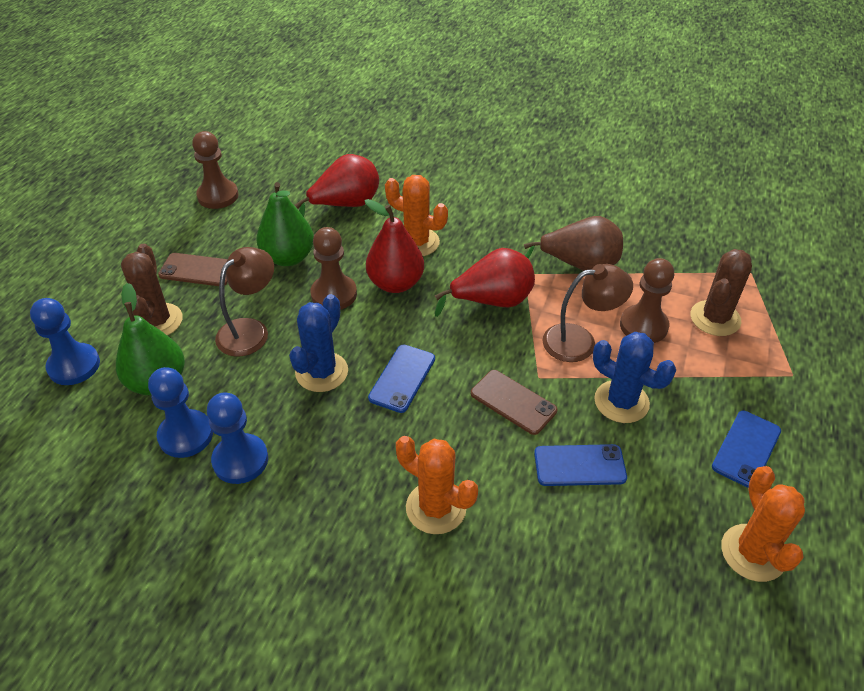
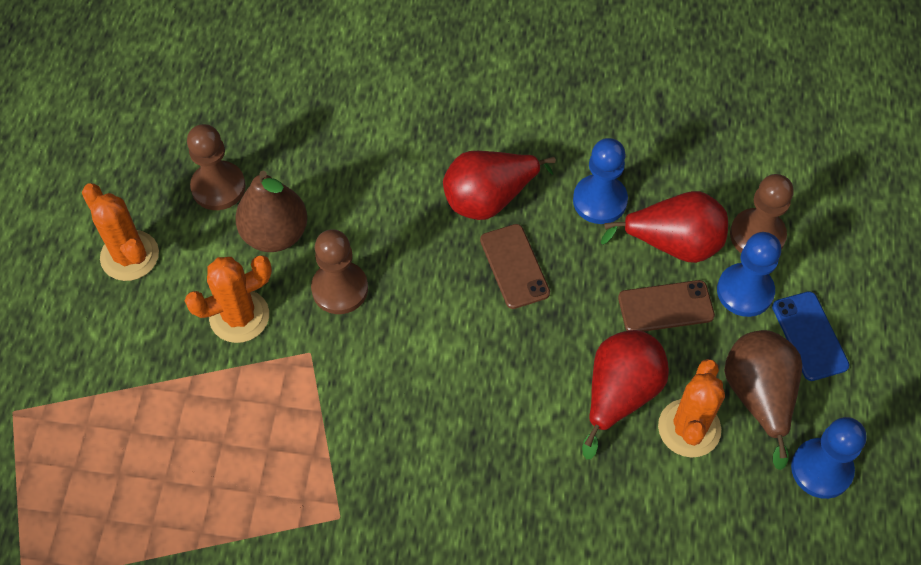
blue cactus: [289,294,348,392] [593,332,676,423] = 2 -> none = 0
blue phone: [368,344,435,413] [534,444,627,486] [712,411,781,488] = 3 -> [772,291,849,381] = 1
brown cactus: [121,244,183,336] [690,249,752,336] = 2 -> none = 0
brown lamp: [215,247,274,357] [543,264,633,362] = 2 -> none = 0
brown pear: [524,216,623,271] = 1 -> [235,171,307,252] [724,330,802,470] = 2
green pear: [116,283,185,395] [257,182,314,266] = 2 -> none = 0

